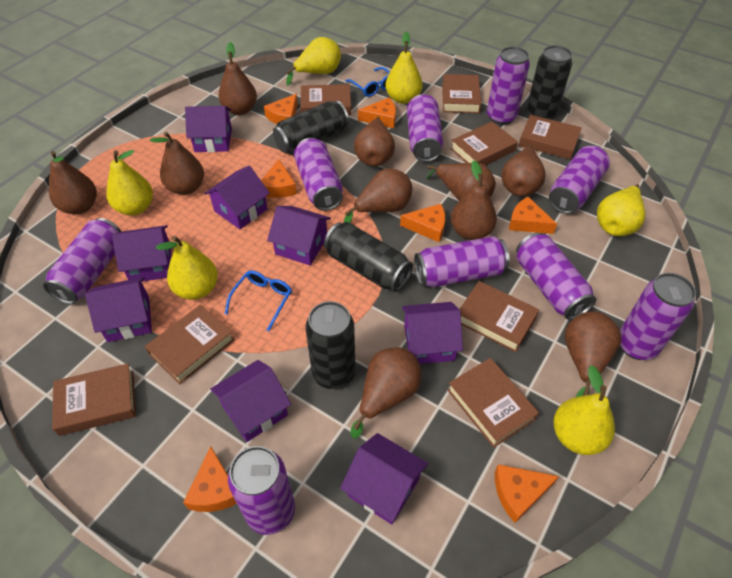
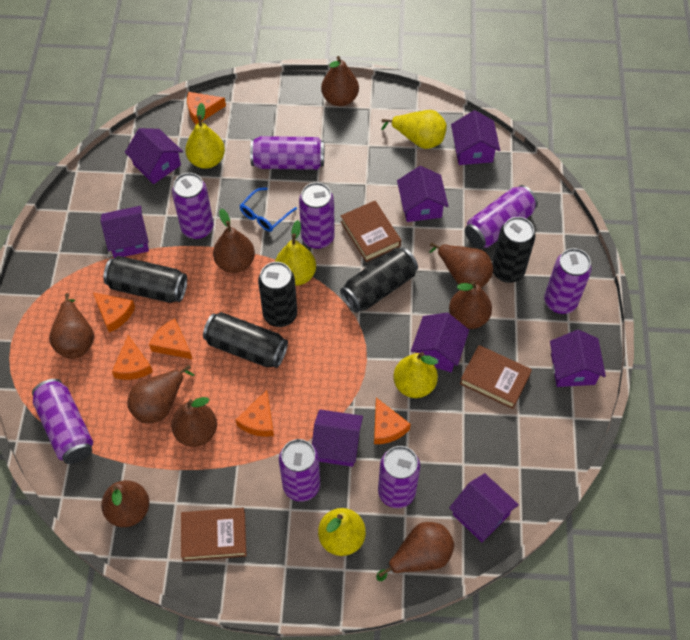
black can: [273,101,349,154] [305,301,356,389] [324,222,413,292] [526,45,572,120] = 4 -> [103,256,187,303] [203,312,288,368] [258,262,297,327] [340,248,418,313] [492,217,536,283] = 5
blue glasses: [225,270,292,331] [346,67,390,97] = 2 -> [240,187,297,232] = 1
brown book: [52,364,136,436] [145,305,234,384] [300,84,351,115] [442,74,481,113] [447,358,539,448] [451,121,518,165] [460,281,539,352] [519,115,582,160] = 8 -> [181,508,246,561] [341,201,401,262] [460,345,532,409] = 3
brown pear: [49,151,97,214] [150,132,204,195] [218,42,257,115] [344,168,412,223] [351,347,421,438] [354,117,395,166] [426,163,496,201] [451,161,497,240] [501,145,546,196] [565,311,621,397] = 10 -> [49,293,94,359] [101,480,149,527] [127,365,195,423] [171,397,217,447] [213,209,255,273] [321,56,359,106] [376,522,454,581] [429,242,493,287] [449,281,492,329] = 9
orange cheese: [183,446,237,512] [261,159,297,198] [264,94,298,124] [358,98,396,128] [400,204,445,242] [495,464,559,523] [509,197,557,234] = 7 -> [93,293,135,333] [112,335,153,380] [149,319,192,359] [187,92,226,125] [236,390,274,437] [374,398,411,444] = 6
purple can: [43,218,122,304] [228,446,295,535] [294,138,343,211] [407,94,443,162] [414,236,510,287] [487,46,530,125] [516,233,596,320] [549,145,610,214] [620,273,696,360] = 9 -> [32,379,93,464] [172,173,214,239] [250,136,324,170] [279,439,320,502] [299,182,335,249] [378,446,420,508] [465,185,538,248] [544,248,592,314] = 8
yellow pear: [106,150,153,216] [156,236,218,300] [286,37,341,86] [385,32,422,104] [553,365,615,455] [597,184,645,236] = 6 -> [185,103,225,169] [275,220,316,286] [318,508,366,556] [381,110,447,149] [393,352,438,398] = 5

